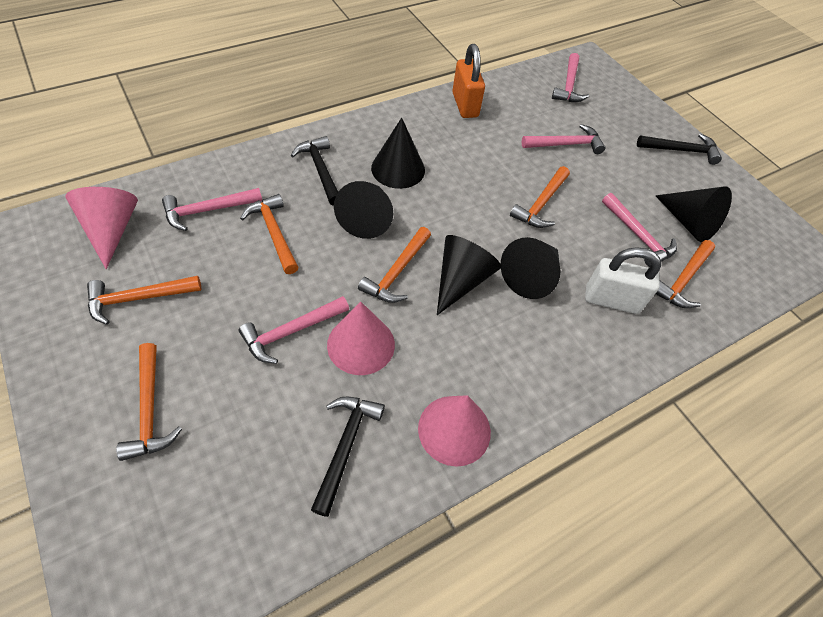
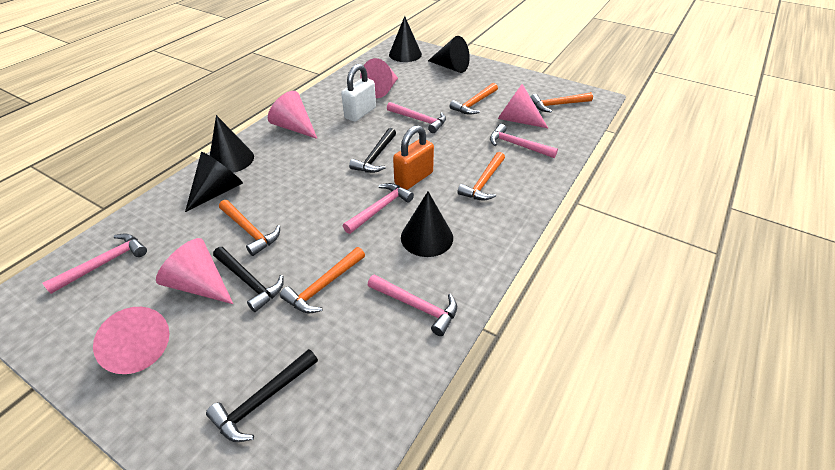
orange hammer: [87,276,201,325] [116,343,182,461] [240,194,299,274] [358,227,431,303] [510,166,570,228] [656,240,715,308] = 6 -> [219,200,280,256] [280,247,365,313] [449,83,498,115] [457,152,505,200] [531,92,593,113] = 5
pink cone: [65,187,138,269] [327,302,395,375] [418,395,491,467] = 3 -> [93,307,169,374] [156,238,233,304] [268,91,318,139] [360,58,398,98] [498,84,548,128] = 5

